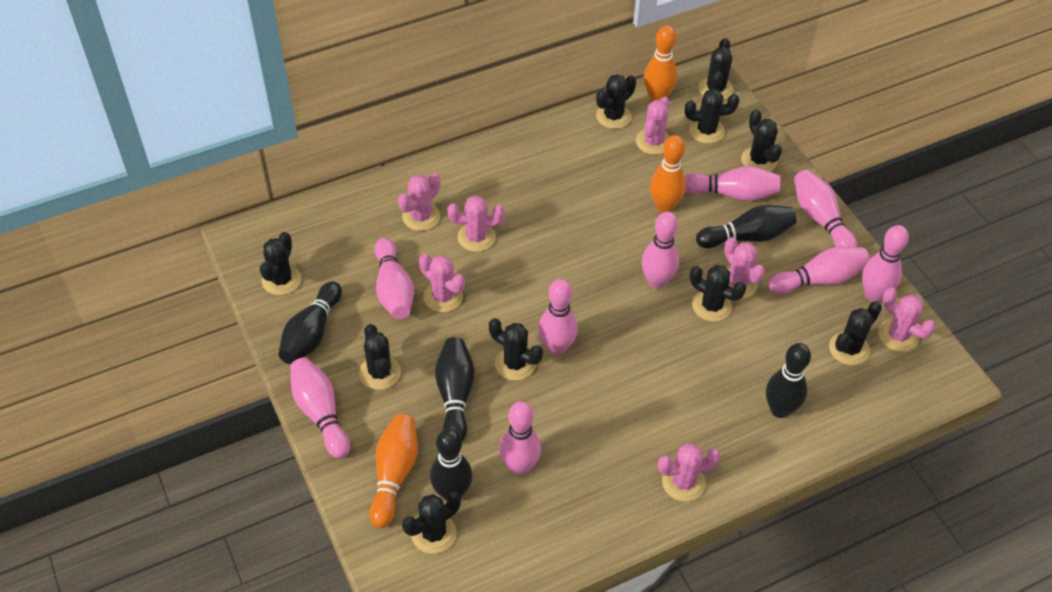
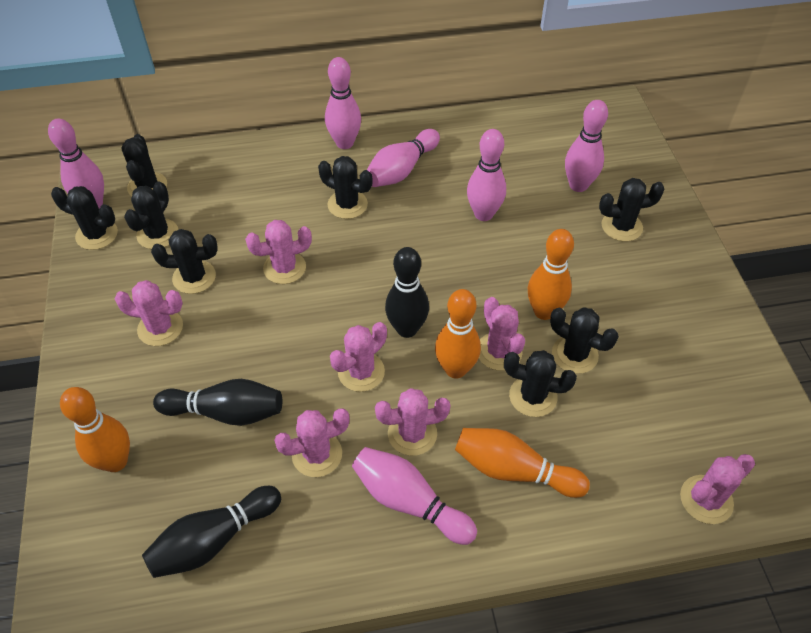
black bowling pin: [278,281,342,364] [430,429,472,501] [435,337,475,442] [696,205,797,248] [766,343,811,418] = 5 -> [142,486,281,578] [153,379,282,426] [385,247,429,338] = 3
black cactus: [260,232,301,295] [359,324,401,390] [402,492,461,554] [489,318,543,381] [596,74,636,129] [685,89,739,144] [690,265,746,322] [699,38,733,100] [741,109,782,172] [829,301,882,365] = 10 -> [51,186,118,250] [121,134,167,196] [124,182,178,249] [151,229,218,294] [318,156,373,219] [504,350,577,417] [550,307,619,374] [599,178,664,241] = 8
orange bowling pin: [369,414,418,528] [644,26,677,102] [650,135,686,213] = 3 -> [60,387,130,472] [435,289,481,378] [455,428,590,498] [528,229,574,320] = 4
pink bowling pin: [290,357,350,458] [374,238,414,319] [499,401,541,475] [539,279,578,355] [642,211,679,289] [685,166,780,201] [768,247,870,294] [794,170,857,247] [862,225,909,302] = 9 -> [48,118,104,208] [325,57,361,149] [352,447,477,545] [367,129,440,187] [467,129,506,221] [565,100,608,192] = 6

